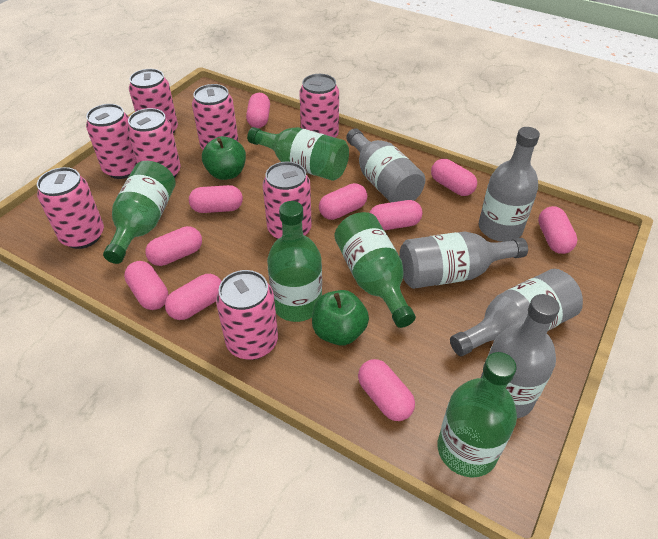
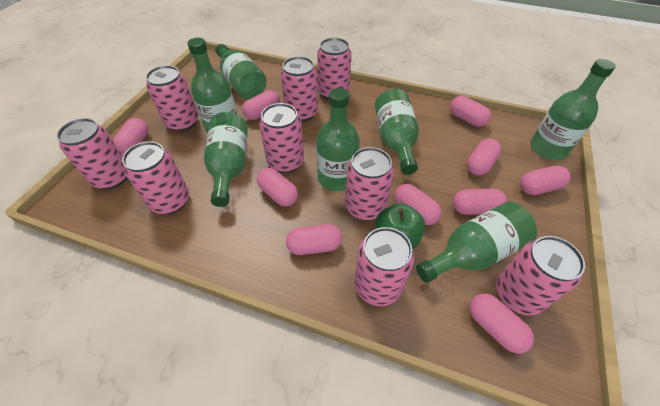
green apple: [202,136,246,180] [312,290,369,346] = 2 -> [375,203,425,249] = 1
green bottle: [103,161,176,264] [247,127,349,181] [267,201,322,322] [335,212,416,328] [437,352,517,478] = 5 -> [188,38,237,133] [204,112,248,207] [216,44,266,99] [316,88,360,191] [375,89,419,175] [416,202,537,283] [530,59,616,160] = 7
grey bottle: [346,128,425,203] [399,231,528,289] [450,269,583,356] [479,127,540,242] [481,294,560,419] = 5 -> none = 0
pink can: [37,167,104,249] [86,104,137,179] [127,108,181,178] [129,69,178,134] [192,84,239,150] [216,270,278,360] [263,162,312,239] [299,74,339,137] = 8 -> [57,118,127,189] [122,141,189,214] [146,65,198,132] [259,103,304,173] [281,56,318,122] [317,38,352,100] [345,147,394,221] [354,227,414,306] [496,236,585,316] = 9

